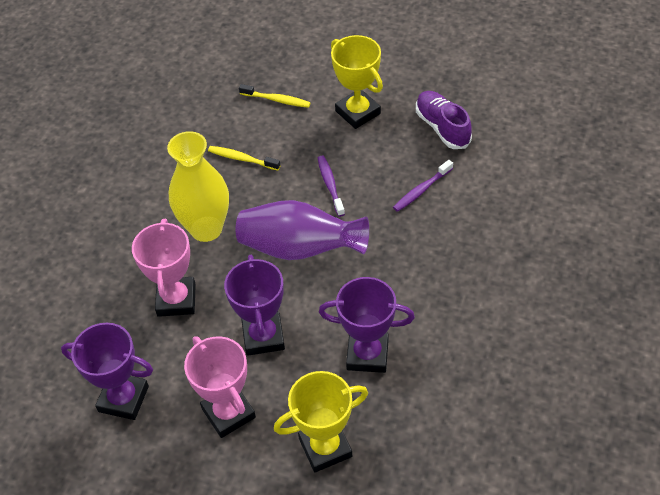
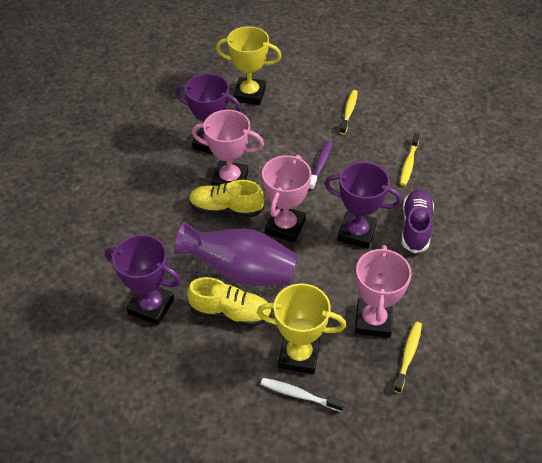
pink trophy: [132,219,196,317] [184,336,256,438] = 2 -> [192,110,264,186] [262,155,311,243] [355,245,412,338] = 3
purple toothbrush: [318,156,345,217] [393,160,453,212] = 2 -> [309,141,332,190] = 1
white toothbrush: none = 0 -> [261,378,344,412] = 1
yellow shoe: none = 0 -> [187,277,272,327] [189,180,264,217] = 2
yellow toothbrush: [208,146,280,171] [239,84,311,108] = 2 -> [340,90,358,134] [394,322,422,393] [400,133,420,186] = 3
yellow vase: [167,131,229,242] = 1 -> none = 0

